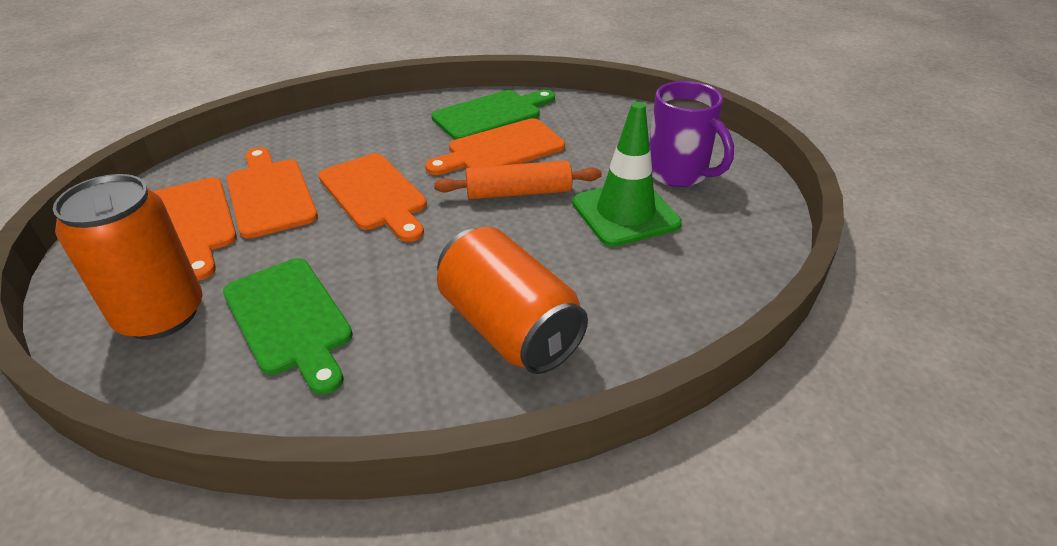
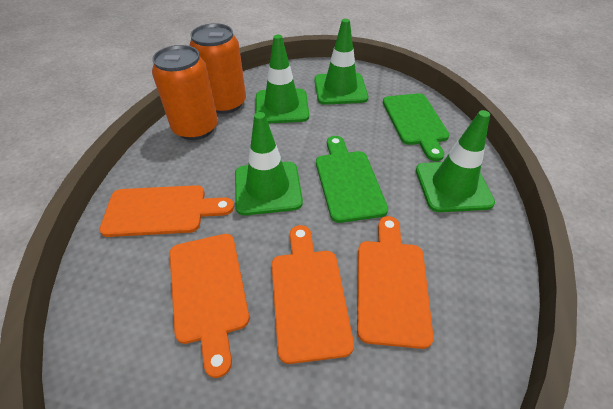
green traffic cone: [572,102,682,247] = 1 -> [235,112,303,215] [255,35,309,124] [314,19,368,105] [416,110,495,212] = 4
orange rolling pin: [434,160,602,199] = 1 -> none = 0
purple mug: [649,81,734,187] = 1 -> none = 0

